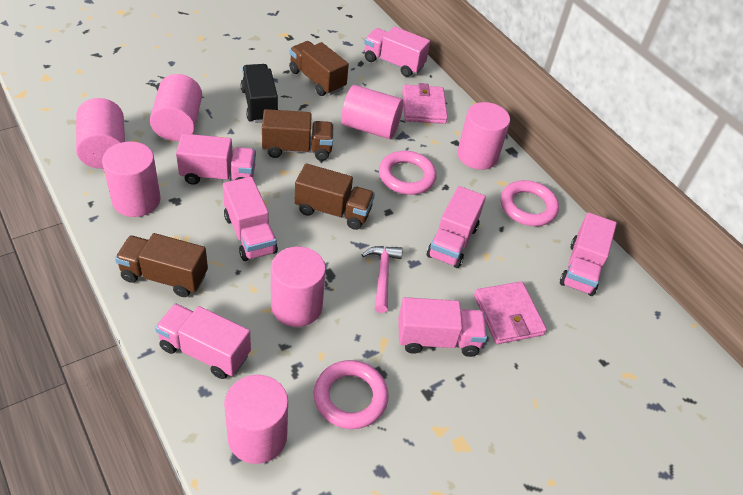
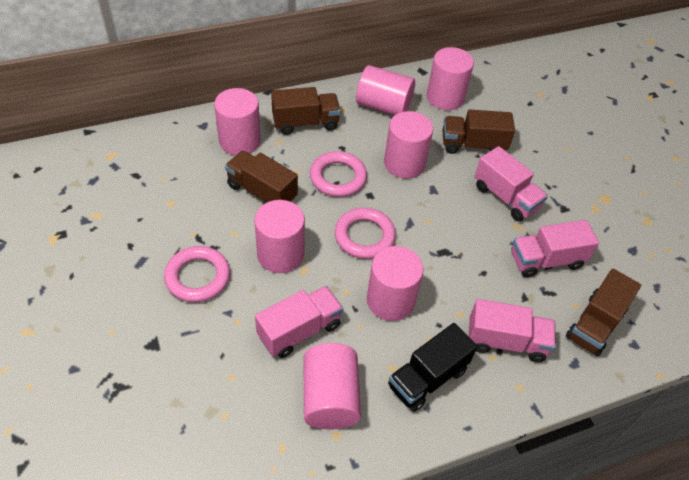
pink hammer: [362,246,403,313] = 1 -> none = 0
pink truck: [155,303,251,379] [176,134,256,185] [223,177,278,261] [364,26,430,77] [398,297,487,357] [427,186,486,268] [560,212,617,296] = 7 -> [255,286,343,358] [468,299,556,362] [475,146,548,221] [511,220,599,278] = 4
pink wallet: [402,83,448,124] [474,281,547,344] = 2 -> none = 0

